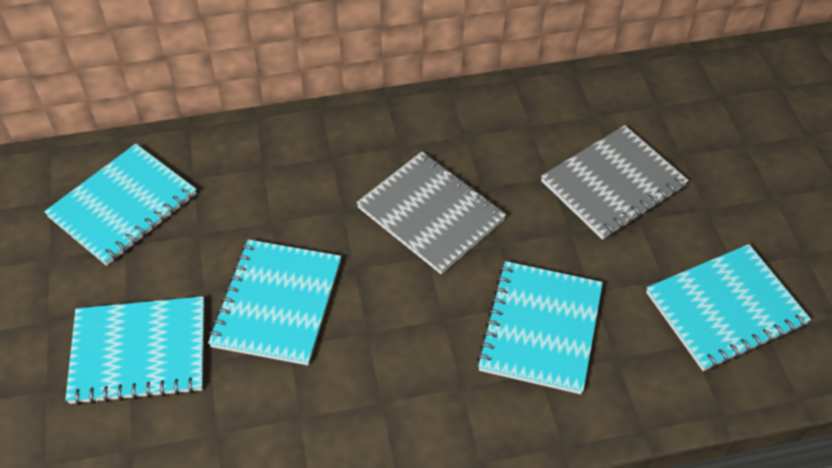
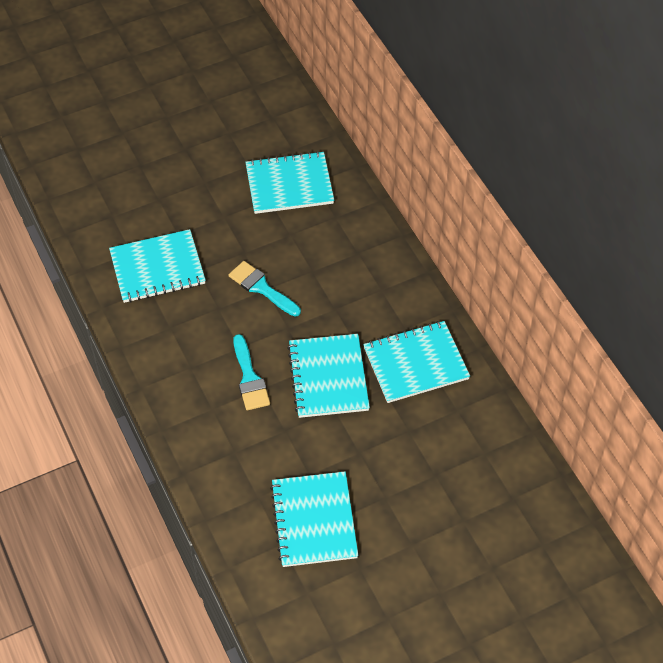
grey notebook: [356,152,507,274] [541,125,689,240] = 2 -> none = 0
turquoise brush: none = 0 -> [229,261,301,316] [233,334,270,410] = 2

